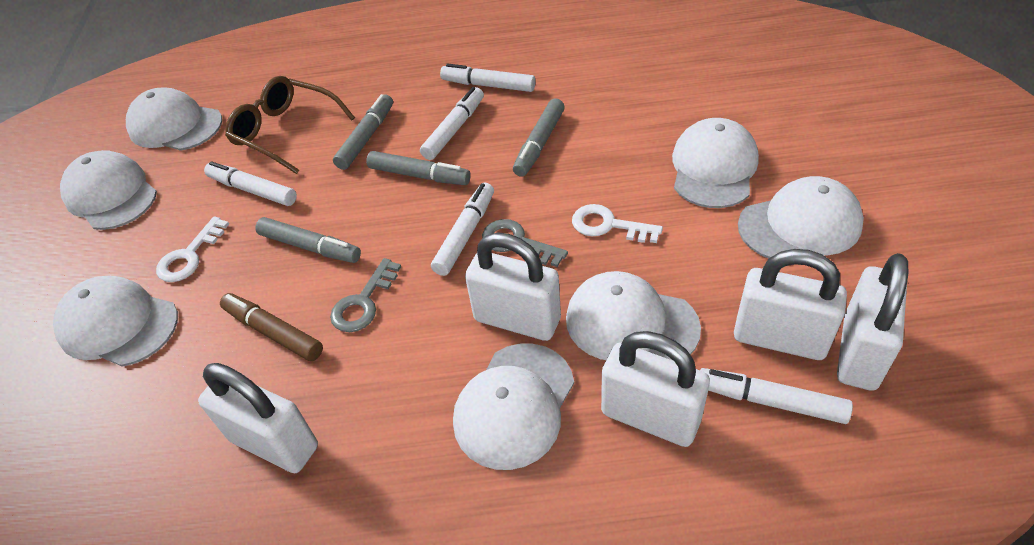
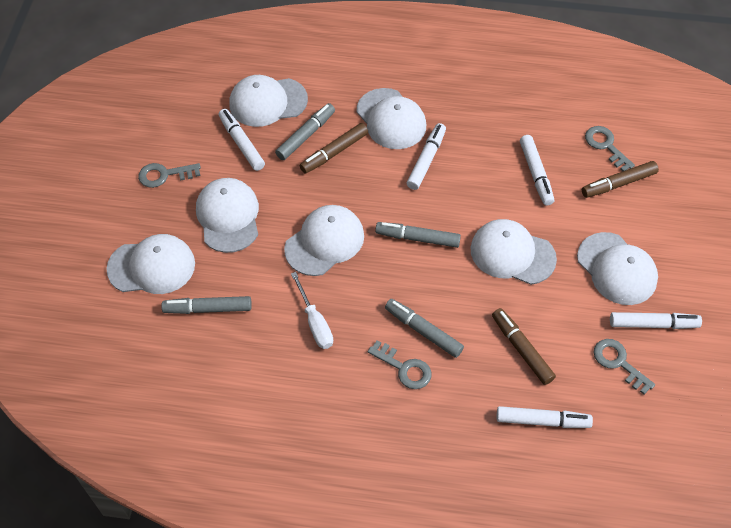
brown glasses: [225,76,355,174] = 1 -> none = 0
brown marker: [220,293,323,361] = 1 -> [300,123,368,174] [492,308,556,385] [582,161,659,198] = 3
grey key: [330,258,401,332] [482,219,568,267] = 2 -> [138,163,201,188] [368,340,431,389] [585,126,635,171] [593,339,655,395] = 4
white key: [156,216,229,282] [572,204,663,243] = 2 -> none = 0
white padlock: [198,363,318,473] [465,232,561,341] [601,331,710,447] [734,249,847,360] [837,253,908,391] = 5 -> none = 0
white screwdriver: none = 0 -> [291,272,333,349] = 1

